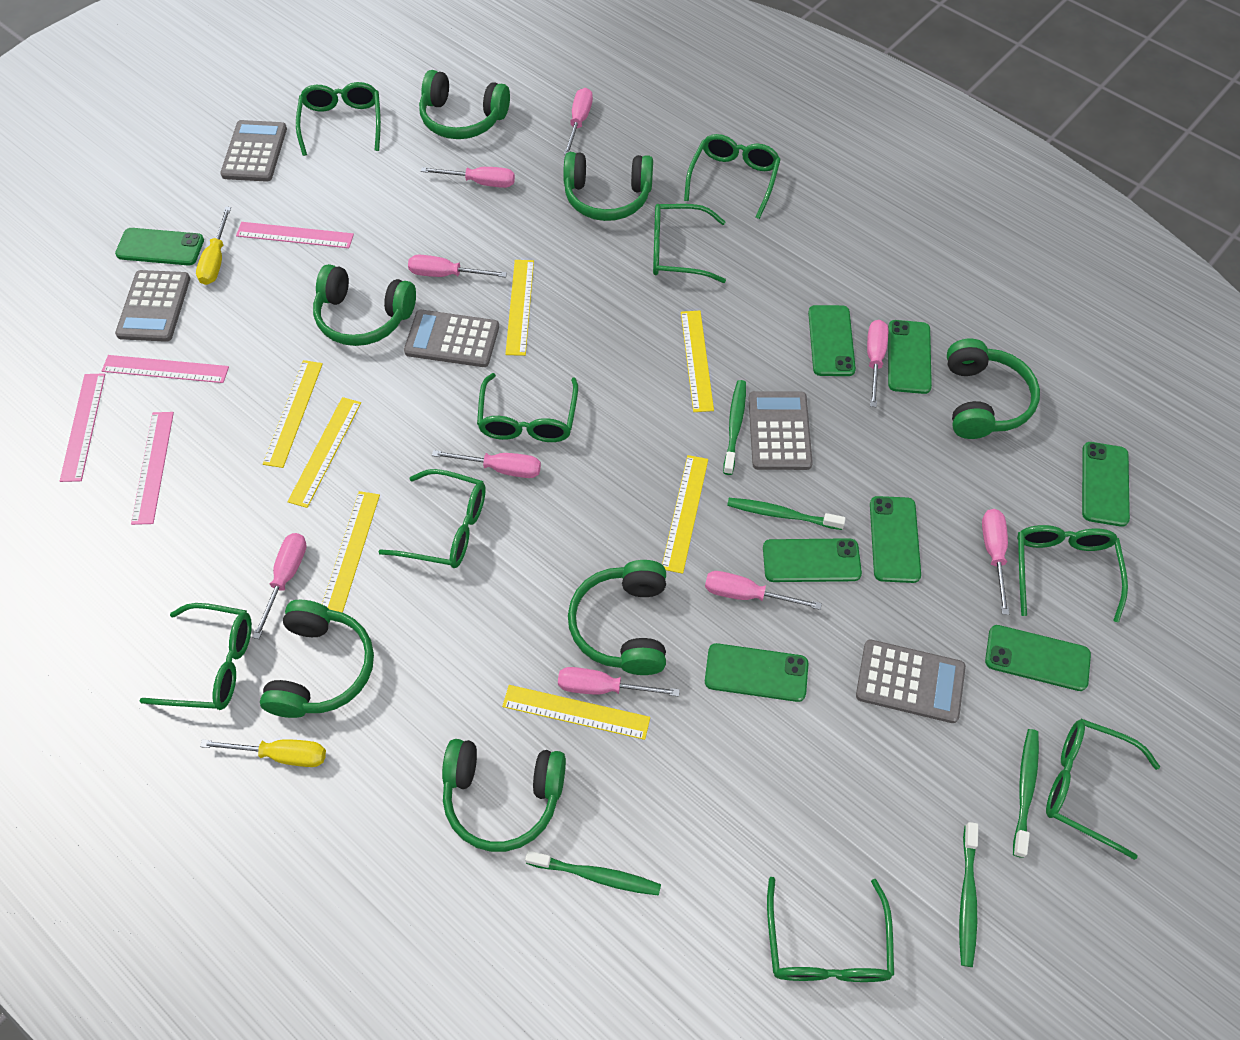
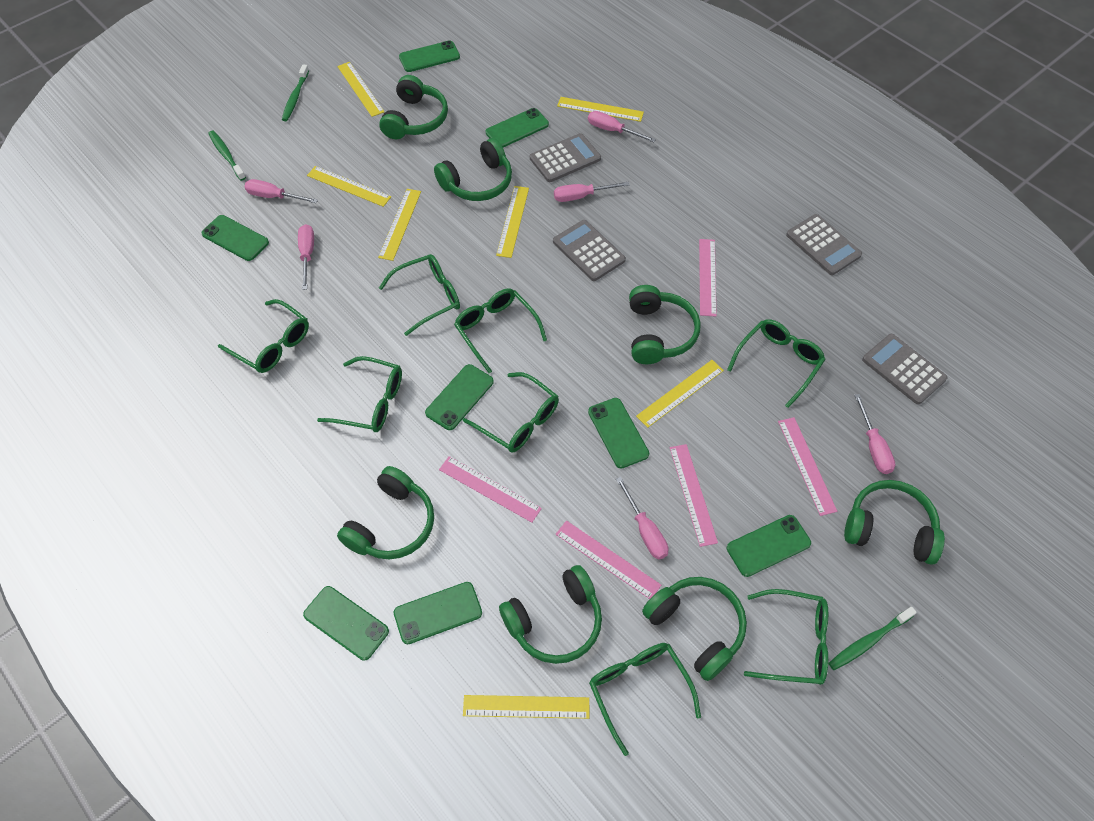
green glasses: [140,603,252,710] [296,82,381,156] [379,469,486,568] [477,373,578,442] [653,204,726,283] [684,134,781,219] [767,877,894,982] [1017,525,1128,623] [1046,719,1160,860] = 9 -> [218,299,309,373] [317,356,402,432] [379,254,460,336] [454,288,547,373] [463,372,559,453] [589,643,701,756] [727,319,826,408] [744,589,828,685] = 8
green toothbrush: [525,851,661,896] [723,380,746,475] [727,498,846,530] [959,822,978,967] [1013,729,1039,858] = 5 -> [208,131,246,181] [282,64,309,121] [829,607,917,670] = 3
grey calculator: [115,270,190,342] [220,120,287,182] [404,310,499,367] [748,391,813,470] [856,639,966,723] = 5 -> [530,133,601,182] [553,220,626,281] [786,214,862,275] [862,334,948,405] = 4
pink ruler: [60,373,105,482] [102,355,229,383] [131,412,174,525] [236,222,354,248] = 4 -> [439,456,542,523] [556,521,661,599] [670,444,718,547] [699,239,717,317] [778,417,837,516] = 5
pink screwdriver: [252,533,307,639] [408,255,507,278] [421,167,515,188] [432,450,541,478] [558,667,680,697] [564,88,593,155] [705,571,822,610] [867,320,888,407] [982,509,1009,615] = 9 -> [244,179,318,203] [298,224,314,290] [554,182,629,202] [588,111,656,142] [616,477,669,559] [854,394,896,474] = 6
yellow screwdriver: [196,207,231,285] [200,739,326,767] = 2 -> none = 0

